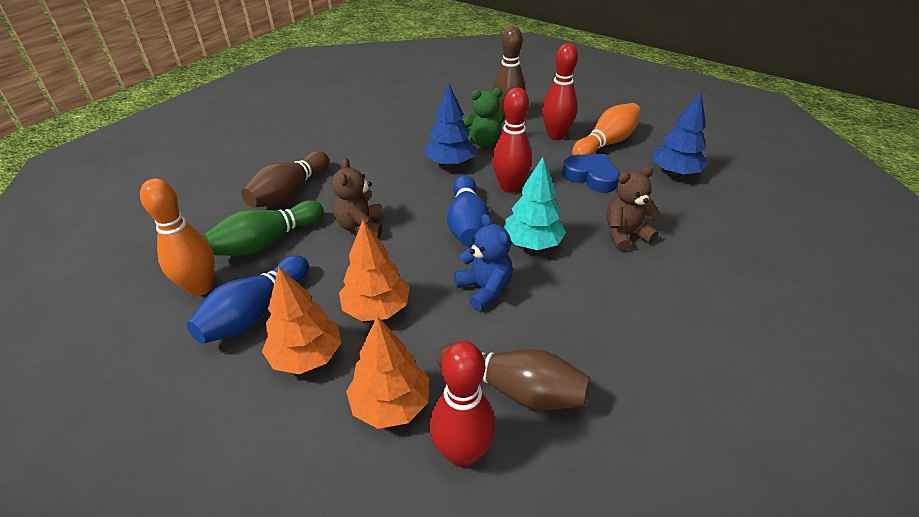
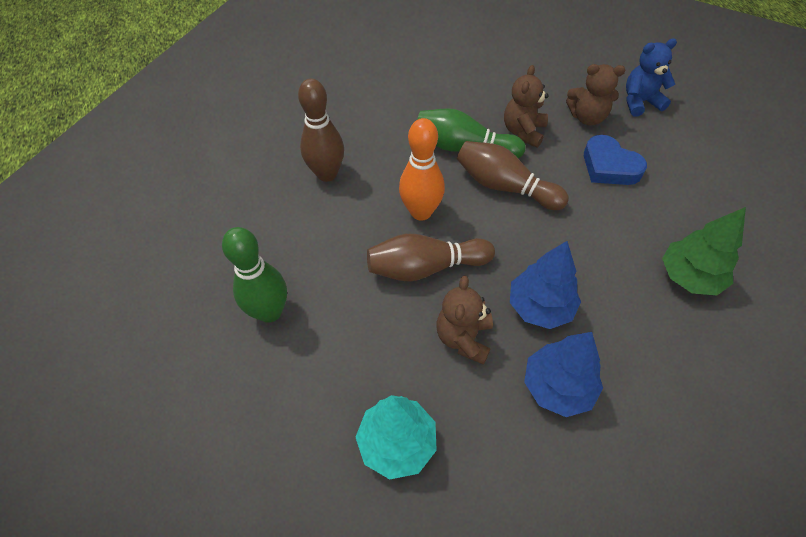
blue bowling pin: [187,255,309,344] [447,175,490,247] = 2 -> none = 0
brown teddy bear: [332,158,383,238] [607,166,660,251] = 2 -> [437,276,493,365] [504,65,549,148] [566,64,625,125] = 3
green bowling pin: [203,200,324,256] = 1 -> [222,227,287,323] [417,108,526,158] = 2
green teddy bear: [462,88,504,147] = 1 -> none = 0
green tree: none = 0 -> [662,207,746,295] = 1
orange bowling pin: [140,179,215,296] [572,103,641,155] = 2 -> [399,118,445,221] = 1
orange tree: [262,267,341,374] [339,220,410,321] [346,316,429,429] = 3 -> none = 0
red bowling pin: [430,341,496,467] [492,88,532,193] [542,43,578,140] = 3 -> none = 0

